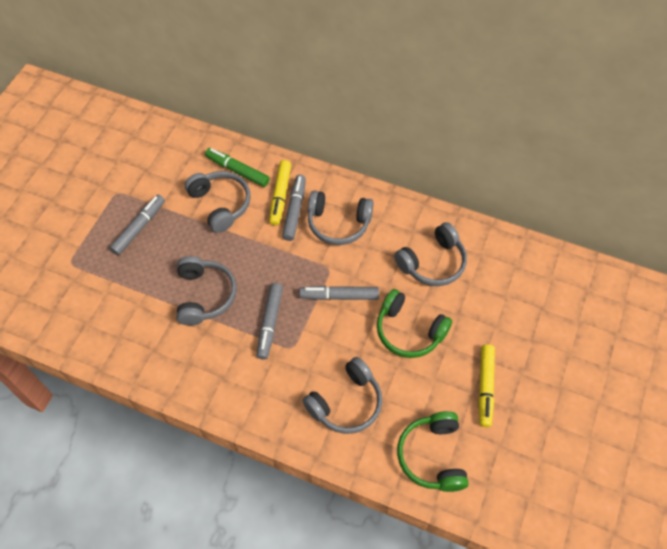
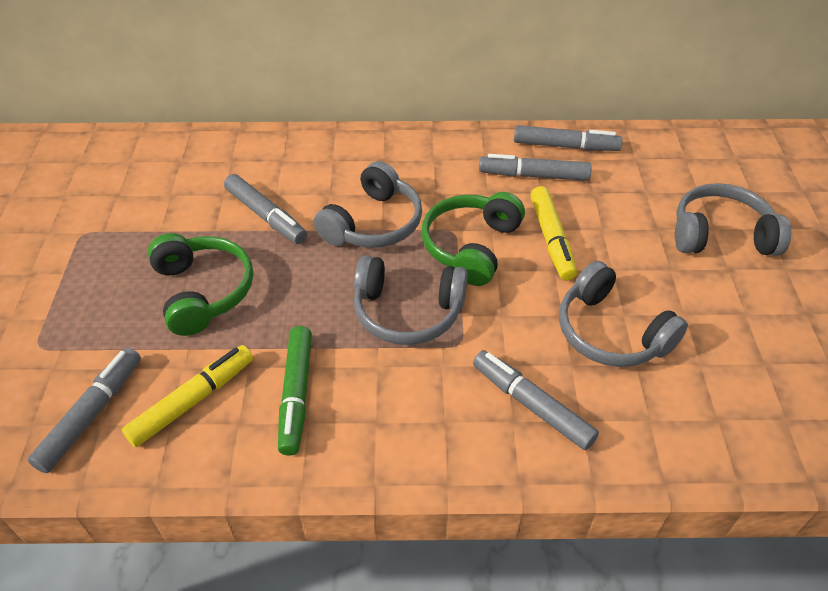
grey headphones: [176,256,237,326] [185,171,251,233] [302,357,382,434] [308,191,374,245] [394,222,467,286] = 5 -> [314,161,422,248] [354,255,468,345] [559,261,688,367] [675,183,791,256] = 4
grey marker: [109,195,165,255] [256,283,283,360] [282,175,306,241] [299,286,379,300] = 4 -> [28,348,141,473] [224,174,307,244] [473,350,599,450] [479,154,592,181] [514,125,622,151] = 5

